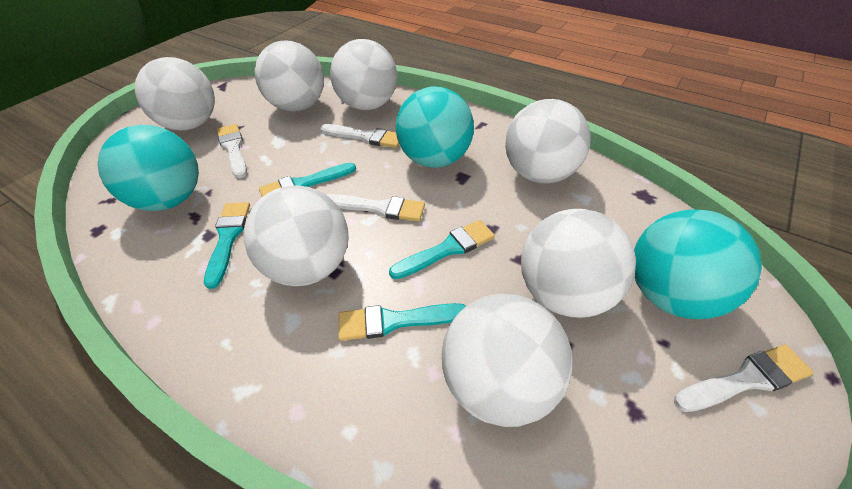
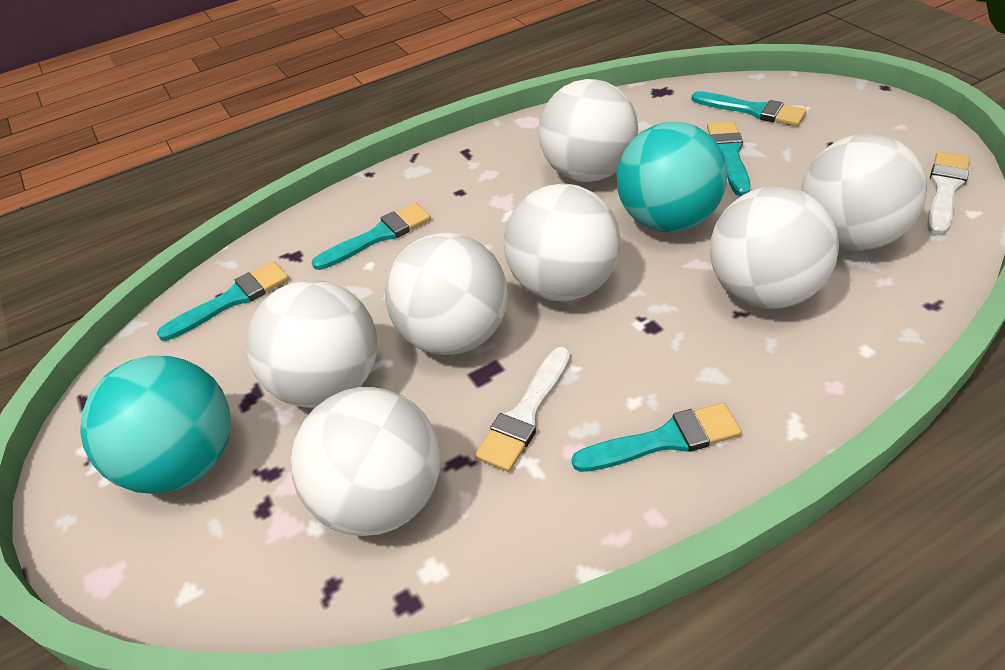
turquoise ball: [97,125,199,211] [396,87,474,168] [634,210,762,319] = 3 -> [80,356,231,494] [617,122,728,232] = 2
turquoise brush: [204,202,250,289] [259,162,356,197] [338,303,466,341] [389,220,495,279] = 4 -> [157,262,289,341] [312,203,431,270] [572,403,742,472] [692,91,807,126] [707,121,750,196] = 5
white brush: [217,124,247,178] [320,124,399,148] [327,194,425,221] [674,344,814,412] = 4 -> [475,347,571,472] [927,152,970,236] = 2

